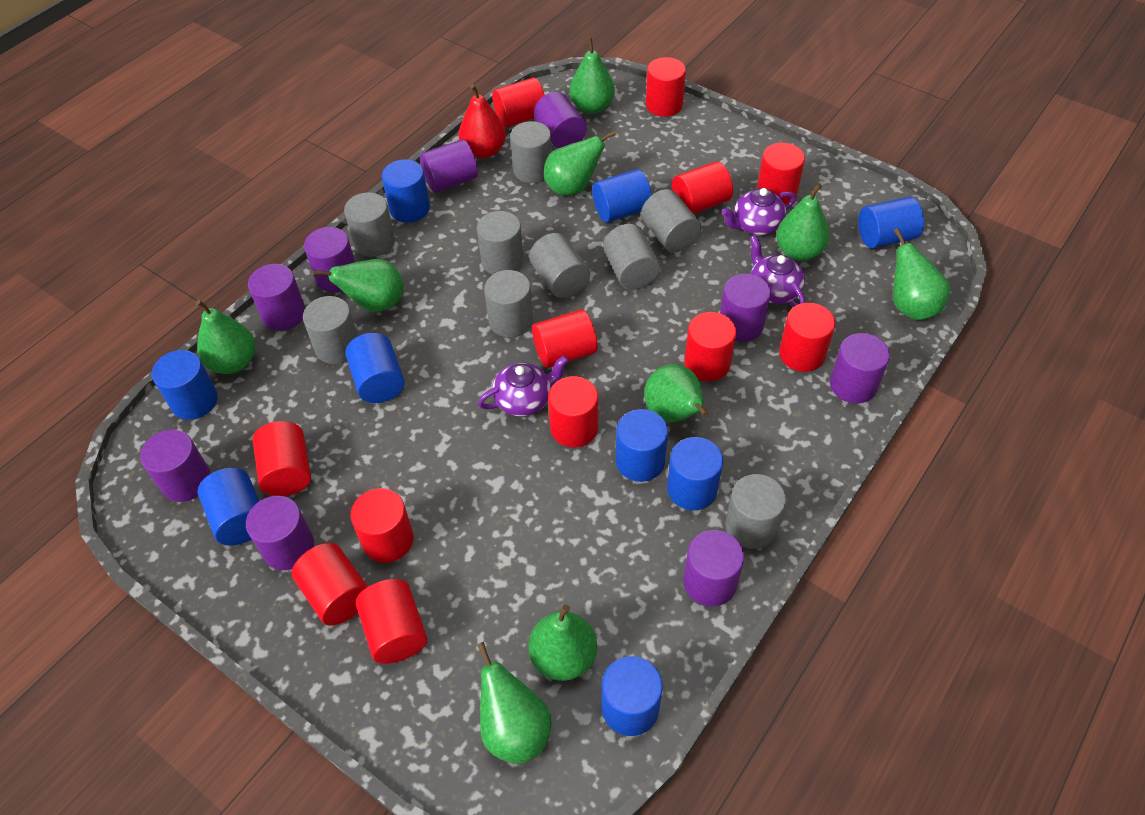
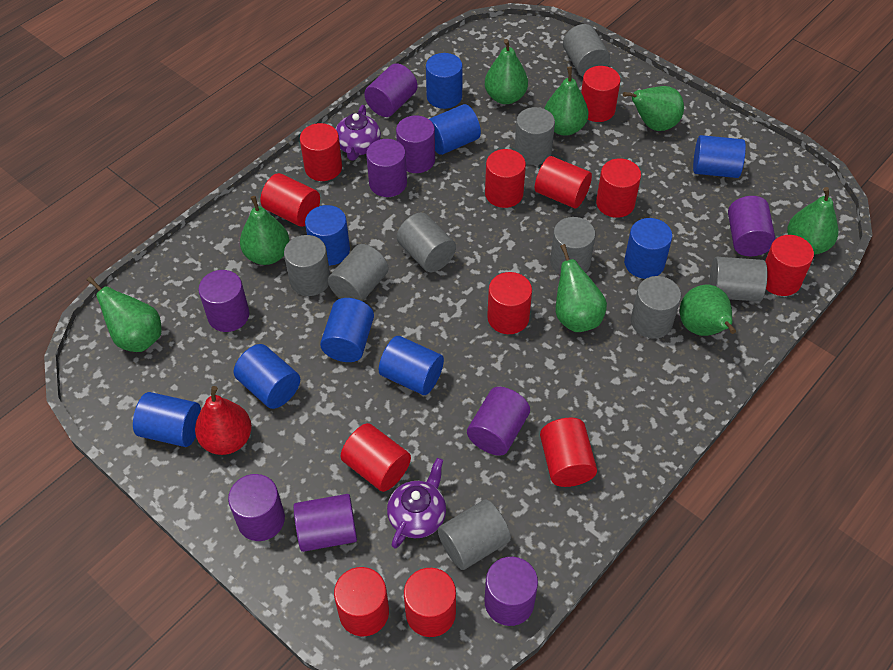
green pear: [196,300,255,374] [313,259,404,312] [477,642,551,764] [528,604,597,681] [544,130,616,195] [569,37,615,114] [644,364,709,422] [776,183,829,261] [893,228,950,320] = 9 -> [87,276,162,352] [240,196,290,265] [485,39,528,104] [544,66,588,136] [556,244,607,332] [623,86,684,131] [680,285,736,336] [787,187,838,255] = 8
purple teapot: [478,356,568,417] [721,188,796,235] [750,235,805,307] = 3 -> [336,105,381,160] [387,458,446,548] = 2

